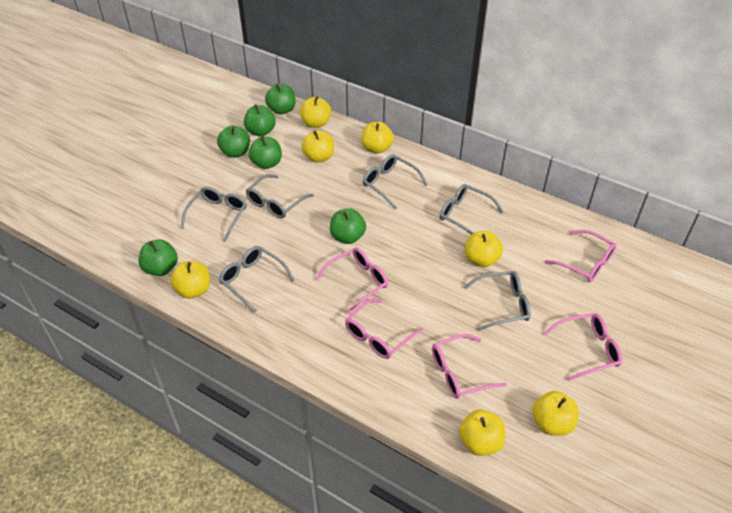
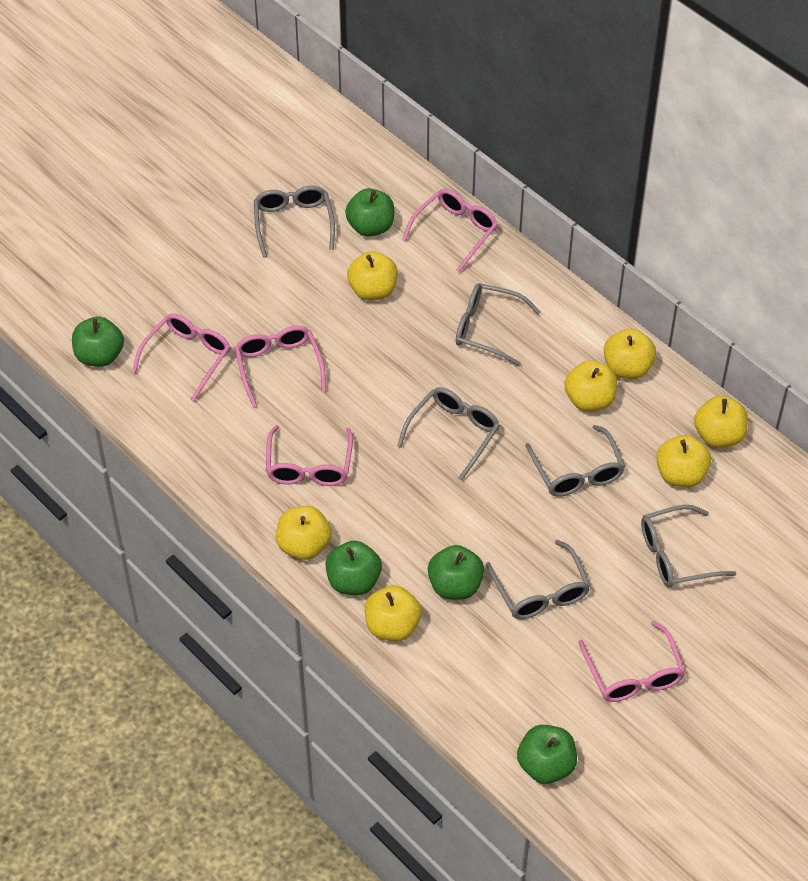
green apple: [138,239,178,276] [217,125,250,158] [244,104,276,137] [248,136,282,169] [265,84,296,114] [330,208,366,244] = 6 -> [72,317,124,367] [326,541,382,595] [345,188,394,237] [428,545,484,600] [517,725,577,784] = 5

